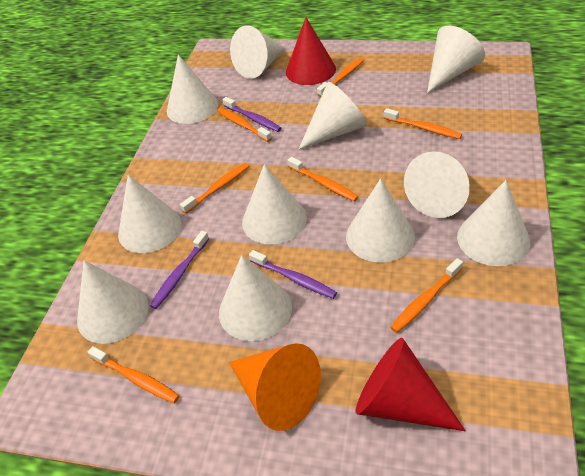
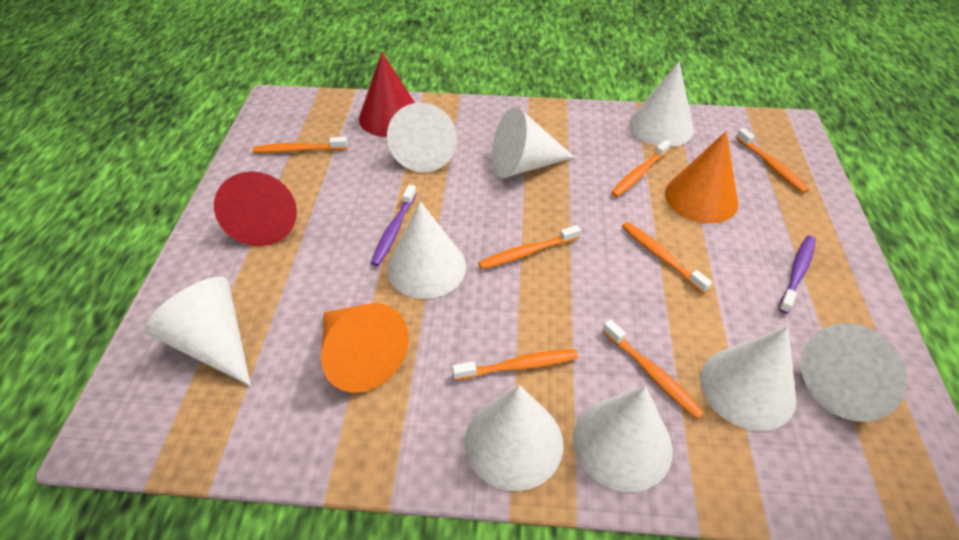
orange cone: [229,343,321,431] = 1 -> [321,303,409,393] [665,131,738,223] = 2
purple toothbrush: [150,231,209,309] [222,97,281,132] [249,250,337,299] = 3 -> [371,185,417,266] [778,236,816,314] = 2
white cone: [77,260,149,344] [118,175,182,253] [167,55,218,124] [219,255,292,341] [230,25,286,79] [242,164,307,244] [298,82,367,150] [346,179,415,263] [404,151,470,218] [427,26,485,93] [457,180,530,266] = 11 -> [144,277,251,386] [387,103,457,172] [387,201,466,299] [465,385,563,491] [492,107,575,178] [573,386,673,492] [629,61,694,147] [700,327,797,431] [801,323,908,422] = 9

